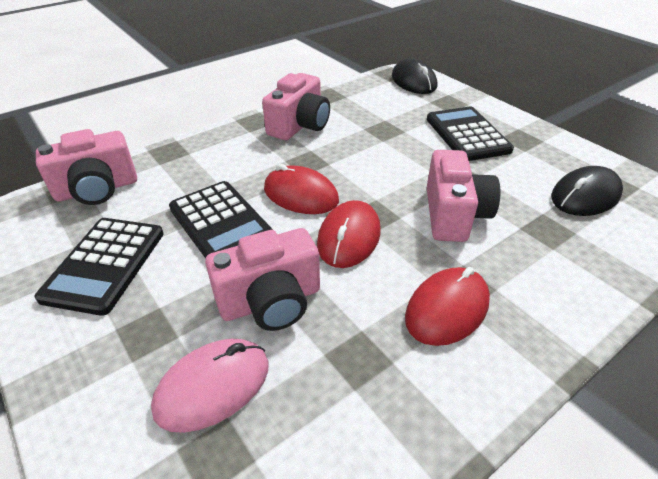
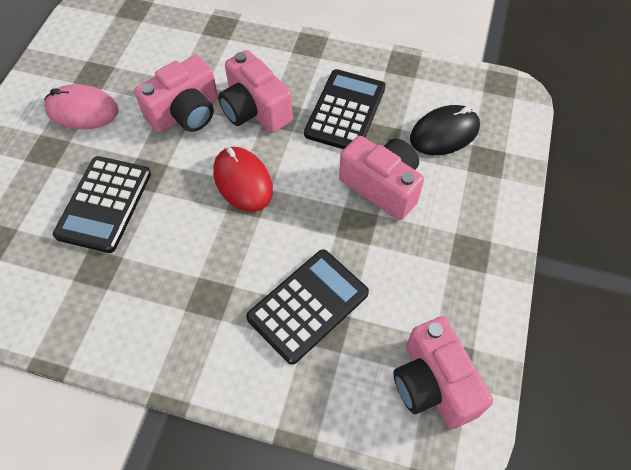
black mouse: [392,59,437,94] [551,166,623,216] = 2 -> [410,105,480,155] = 1
red mouse: [264,164,339,214] [317,200,381,268] [405,267,490,346] = 3 -> [213,147,273,212] = 1

